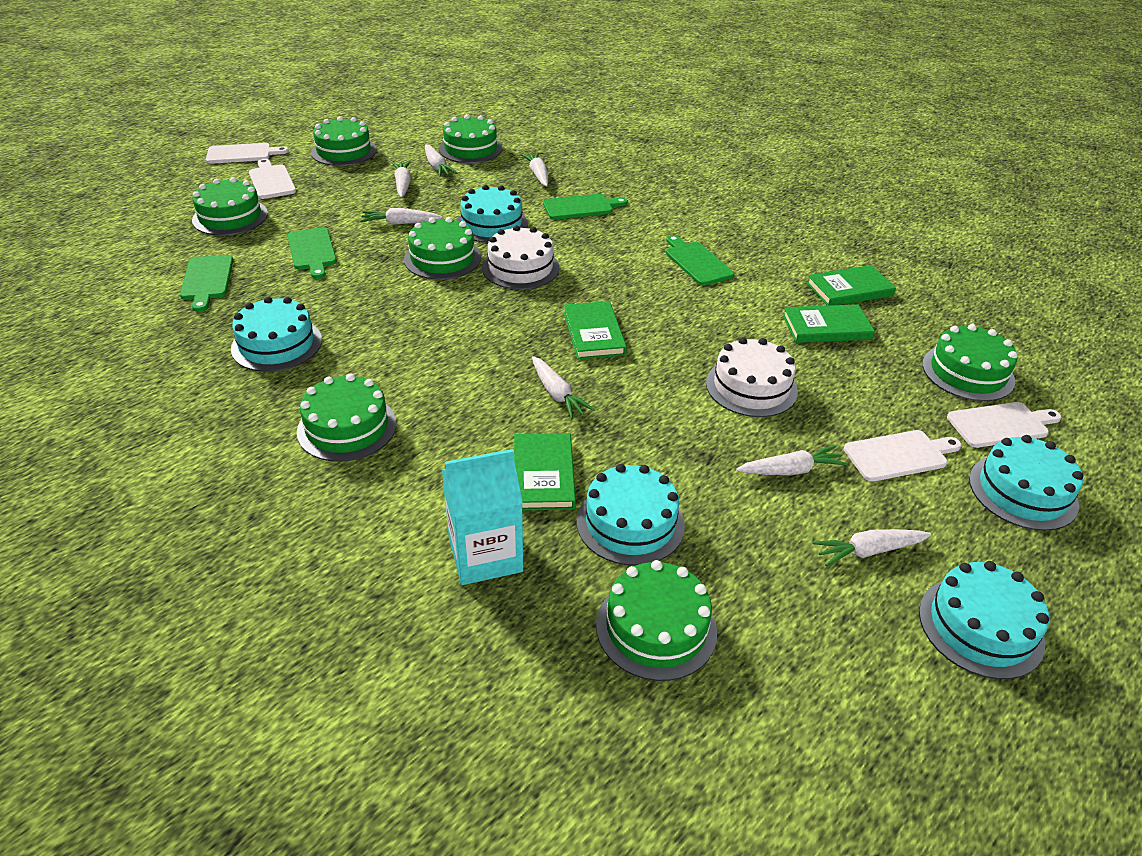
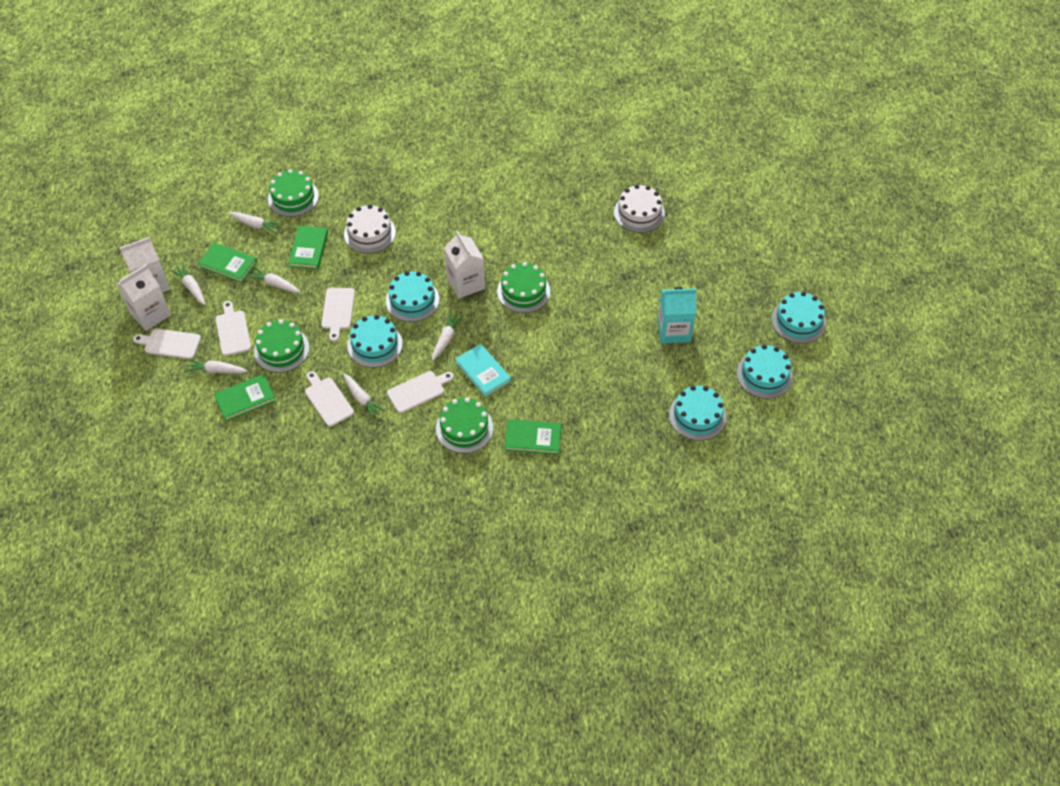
green cake: [192,177,268,236] [297,373,397,462] [311,116,377,166] [404,217,481,280] [439,114,502,163] [596,560,717,681] [922,324,1018,401] = 7 -> [254,319,309,372] [268,169,319,217] [436,397,493,453] [497,262,551,313] = 4
green cutting board: [180,255,233,312] [287,227,337,279] [543,194,628,220] [666,235,734,286] = 4 -> none = 0
turquoise book: none = 0 -> [455,344,511,397] = 1
white carrot: [360,208,443,225] [392,161,411,197] [425,144,457,177] [521,152,548,187] [532,356,595,419] [736,445,848,475] [812,529,932,567] = 7 -> [170,263,205,305] [185,359,248,373] [228,212,282,234] [247,267,301,293] [343,373,385,419] [432,312,463,361] = 6
white carton: none = 0 -> [117,265,171,331] [120,237,170,293] [444,231,485,299] = 3
white cutting board: [206,143,289,164] [249,159,296,199] [844,430,961,482] [947,402,1061,448] = 4 -> [133,329,201,359] [215,301,251,356] [305,371,354,427] [321,288,355,342] [387,371,454,413] = 5

